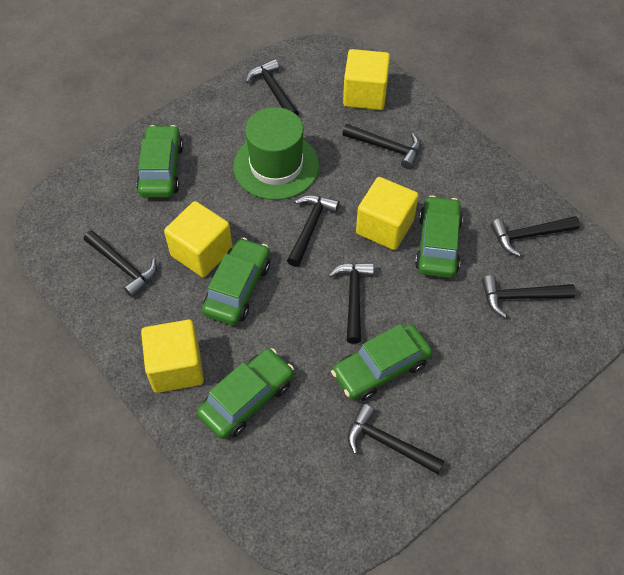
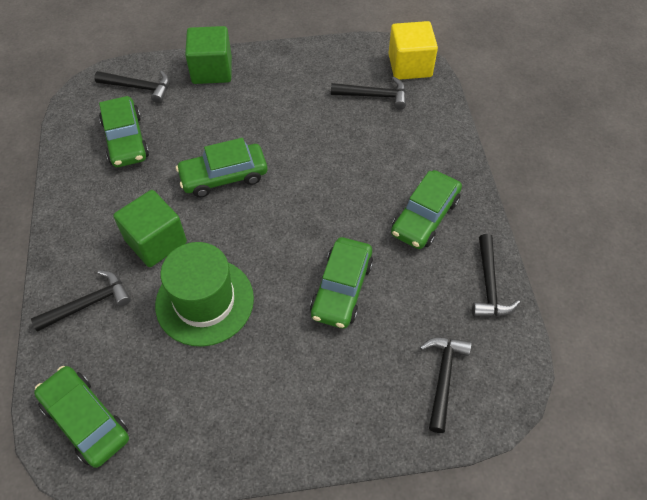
black hammer: [84,230,157,298] [246,59,299,116] [287,195,340,267] [329,262,374,344] [342,124,421,169] [347,404,444,474] [482,275,576,318] [491,216,580,256] = 8 -> [31,270,131,332] [94,71,169,103] [331,77,406,109] [420,337,471,433] [472,234,520,316] = 5
green cube: none = 0 -> [113,190,187,267] [185,26,232,84] = 2
yellow cube: [141,320,204,393] [164,201,233,277] [343,49,390,110] [356,177,419,250] = 4 -> [388,21,438,80] = 1

